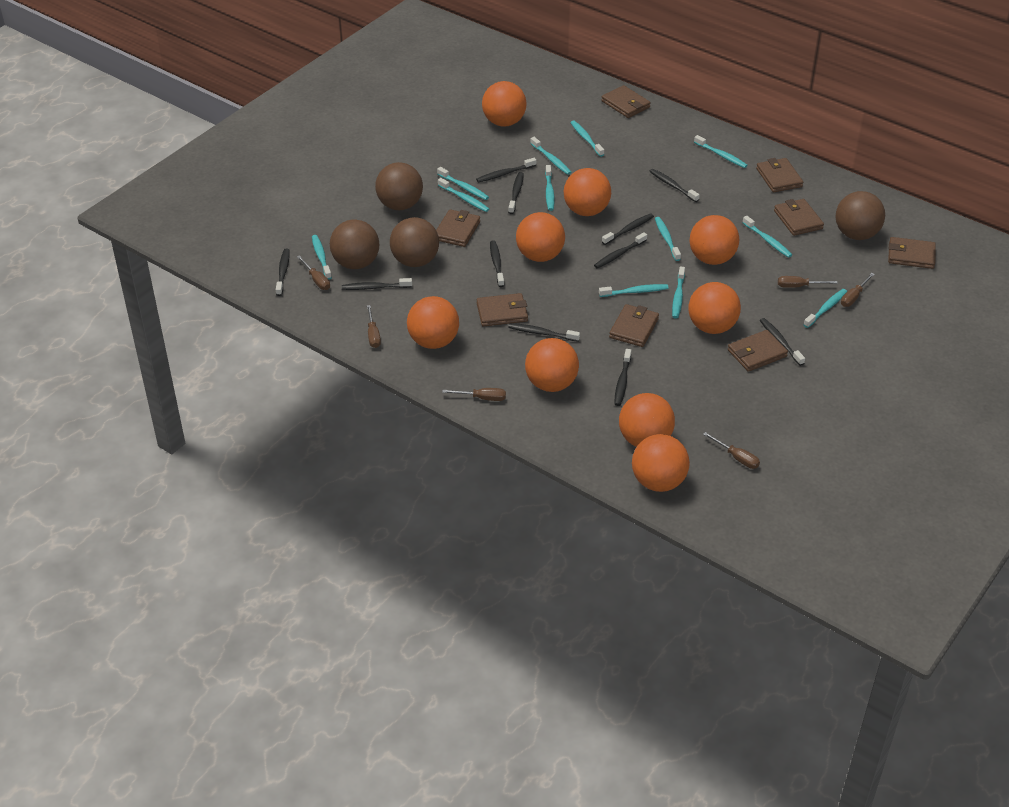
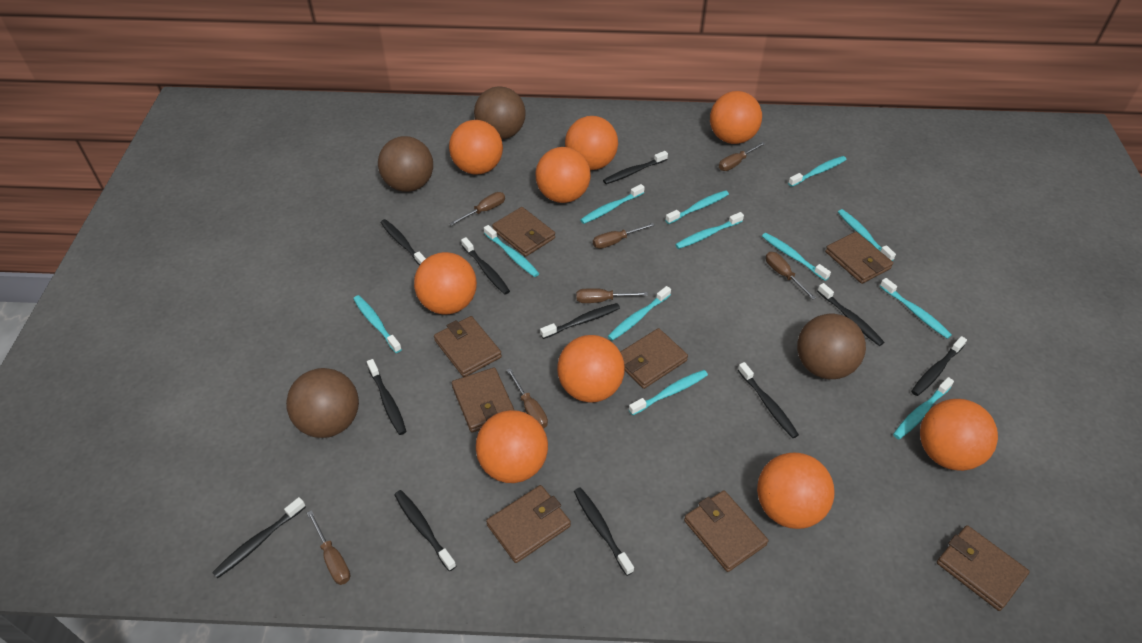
brown screwdriver: [297,255,330,290] [367,305,381,348] [442,388,506,401] [703,432,760,469] [778,276,838,288] [841,273,875,307] = 6 -> [307,510,350,585] [449,192,505,226] [507,368,548,429] [576,288,648,303] [593,223,655,249] [719,142,765,171] [766,252,816,300] = 7

